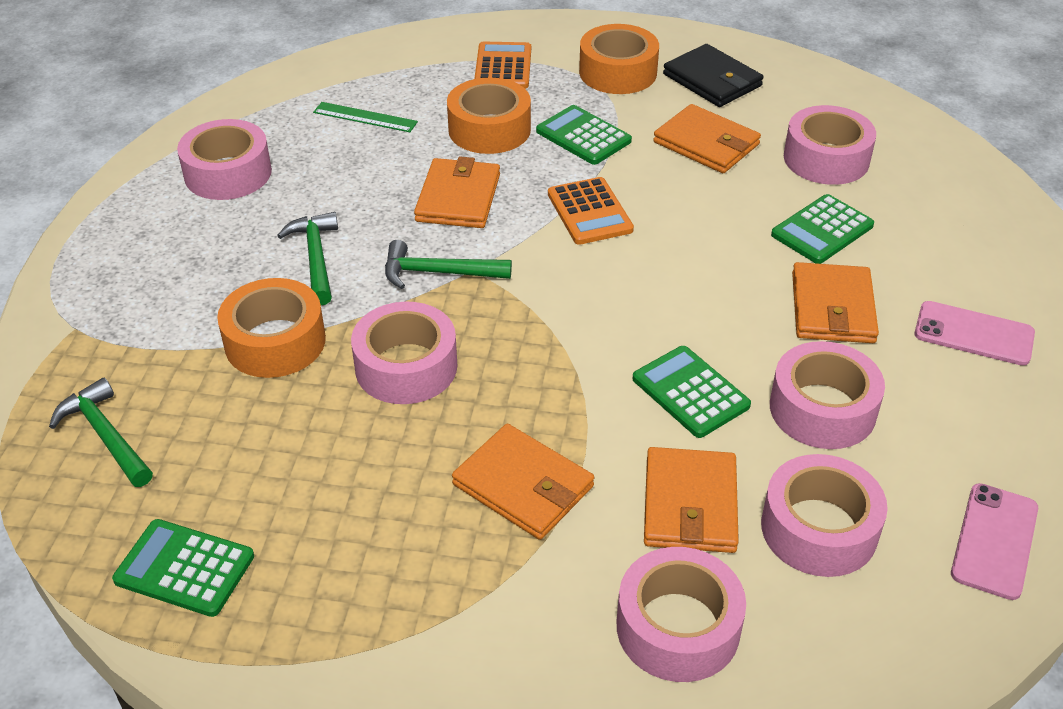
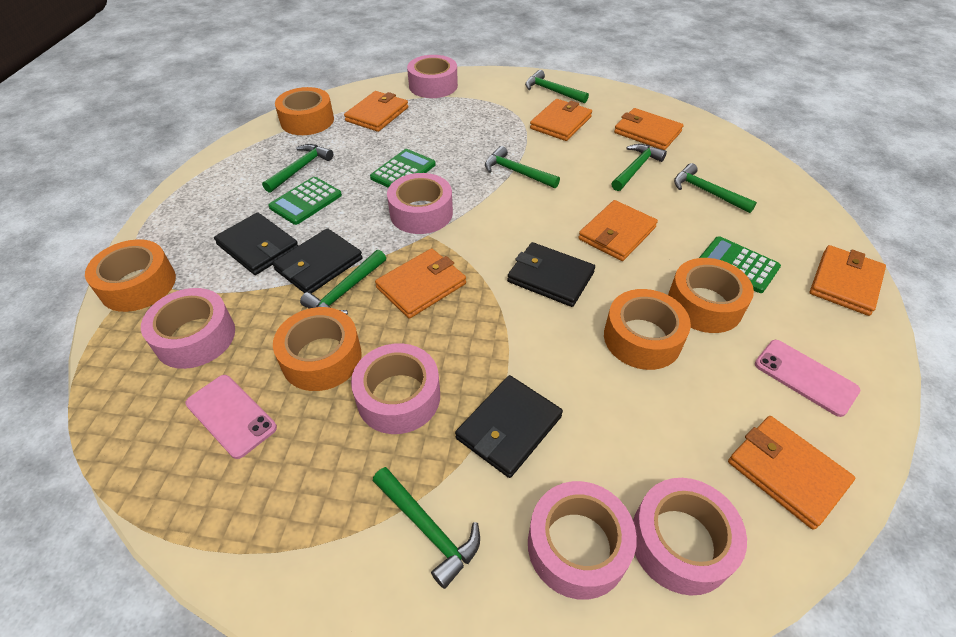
black wallet: [663,44,763,107] = 1 -> [214,212,298,275] [272,228,363,293] [455,375,563,478] [507,242,595,307] = 4
green calculator: [112,519,254,617] [536,105,632,165] [633,346,751,438] [771,194,874,264] = 4 -> [268,177,342,225] [370,149,436,188] [699,236,781,293] = 3
green hammer: [49,378,153,487] [277,212,338,305] [385,240,512,289] = 3 -> [262,144,333,193] [300,250,386,314] [373,467,480,589] [485,146,560,188] [525,70,589,104] [611,144,667,191] [674,163,757,213] = 7
green ruler: [313,102,418,132] = 1 -> none = 0
orange calculator: [474,42,531,89] [548,177,634,245] = 2 -> none = 0
orange tape: [217,278,326,378] [447,77,531,154] [579,24,659,94] = 3 -> [85,239,176,312] [273,307,362,391] [275,87,334,135] [604,289,691,370] [668,258,754,333] = 5
orange wallet: [414,157,500,228] [452,424,594,540] [644,447,739,553] [653,104,761,173] [792,262,879,343] = 5 -> [344,91,408,132] [375,248,466,319] [530,99,592,141] [578,200,658,261] [614,108,684,150] [728,416,855,530] [810,245,886,316] = 7

